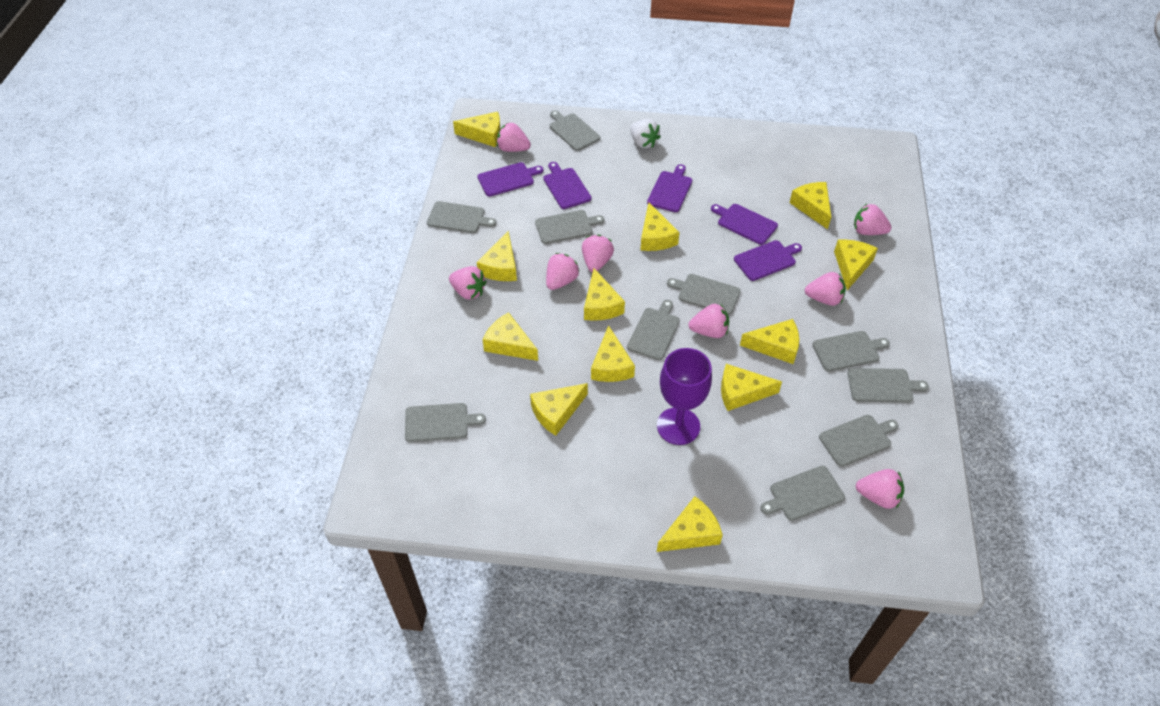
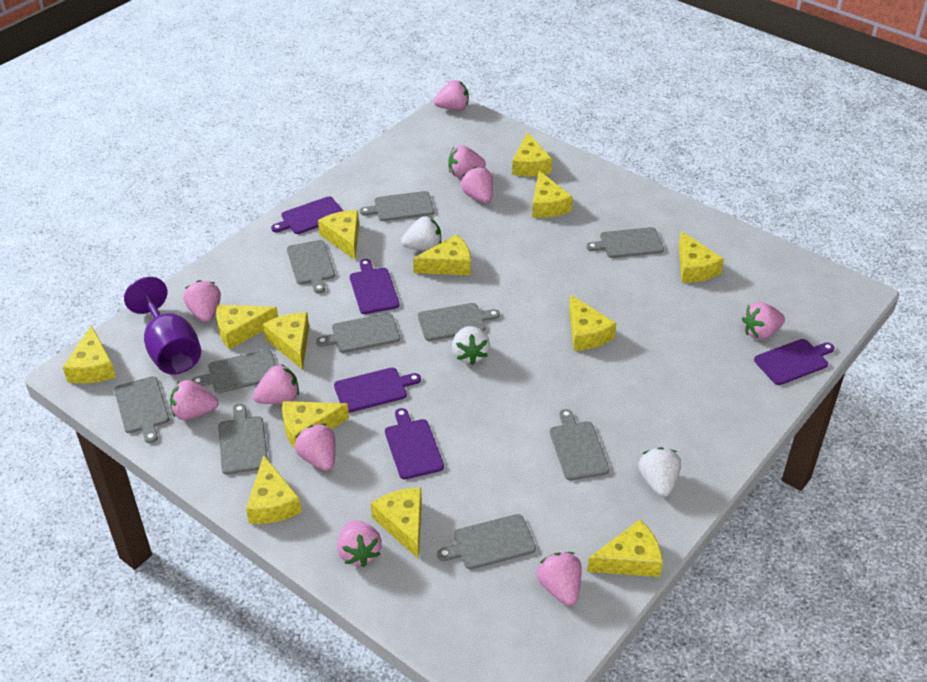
pink strawberry: [449,266,487,300] [497,122,531,152] [546,253,580,290] [582,235,614,272] [688,304,729,338] [805,272,846,306] [854,204,892,235] [856,469,904,509] = 8 -> [170,380,219,420] [183,280,221,322] [253,364,299,404] [295,424,336,471] [337,520,382,567] [434,80,469,110] [448,145,486,178] [461,167,493,203] [537,552,582,606] [742,302,785,340] = 10
white strawberry: [630,119,661,148] = 1 -> [401,216,441,251] [452,326,490,365] [638,447,681,497] = 3
yellow cheese: [453,112,500,147] [477,231,517,281] [483,312,538,361] [530,383,588,436] [584,268,625,321] [591,325,635,382] [640,203,680,251] [657,496,723,552] [721,364,782,411] [740,319,799,364] [789,182,831,229] [834,240,878,290] = 12 -> [63,325,116,383] [216,305,278,350] [246,455,302,524] [263,312,309,370] [282,401,349,449] [318,210,359,260] [371,488,422,559] [413,234,471,276] [512,132,552,176] [532,171,573,218] [569,294,616,351] [587,520,663,577] [679,231,724,283] = 13

